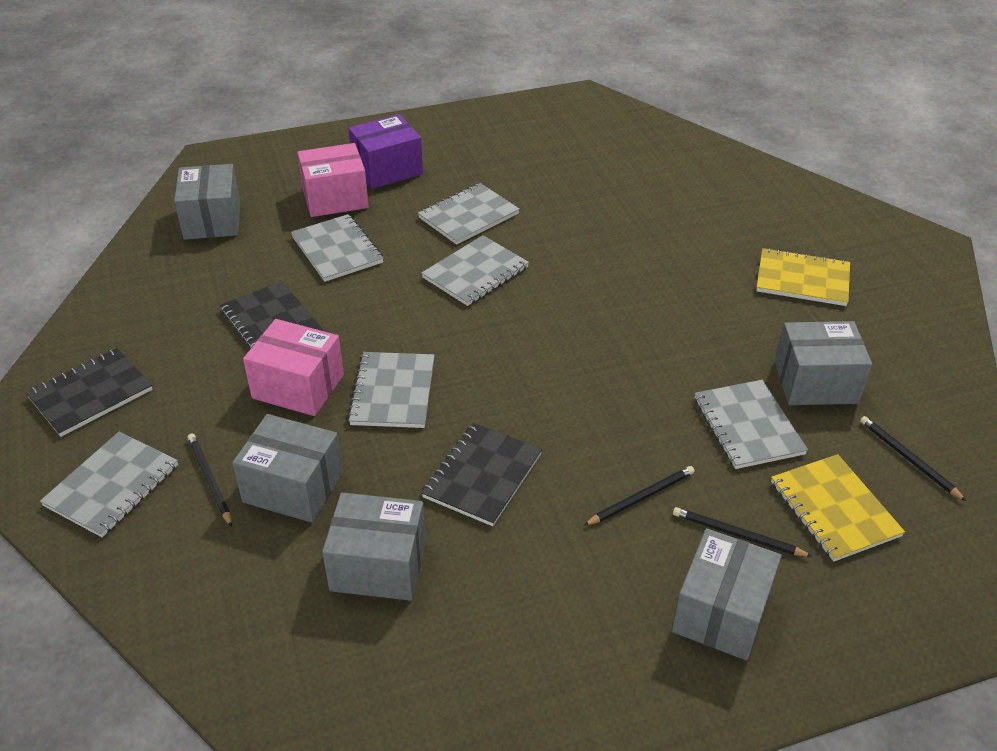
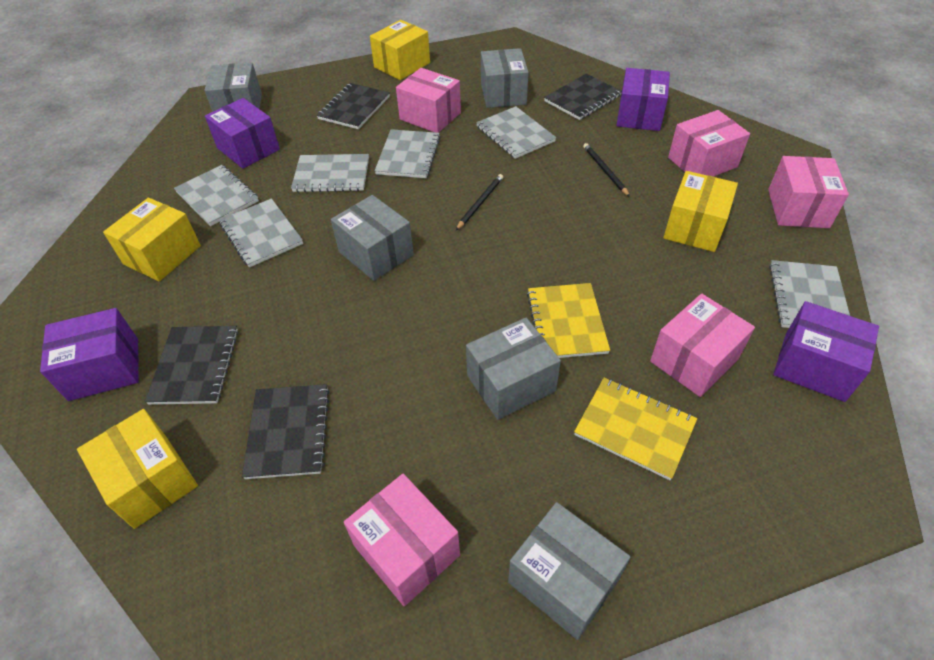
black notebook: [26,348,153,437] [220,281,323,349] [421,423,542,526] = 3 -> [145,326,238,405] [242,384,330,479] [317,83,390,129] [544,73,622,120] = 4
black pencil: [187,433,232,527] [583,466,694,526] [673,507,813,557] [860,416,966,501] = 4 -> [456,174,503,230] [583,143,630,197] = 2
pink box: [243,319,344,416] [297,143,369,217] = 2 -> [344,474,460,606] [396,68,461,133] [650,294,755,397] [668,110,750,176] [768,156,849,228] = 5
purple box: [348,114,423,189] = 1 -> [40,308,139,401] [205,98,280,169] [616,68,670,131] [773,301,879,402] = 4
yellow box: none = 0 -> [77,409,198,529] [103,198,201,281] [370,20,430,80] [663,171,738,252] = 4

